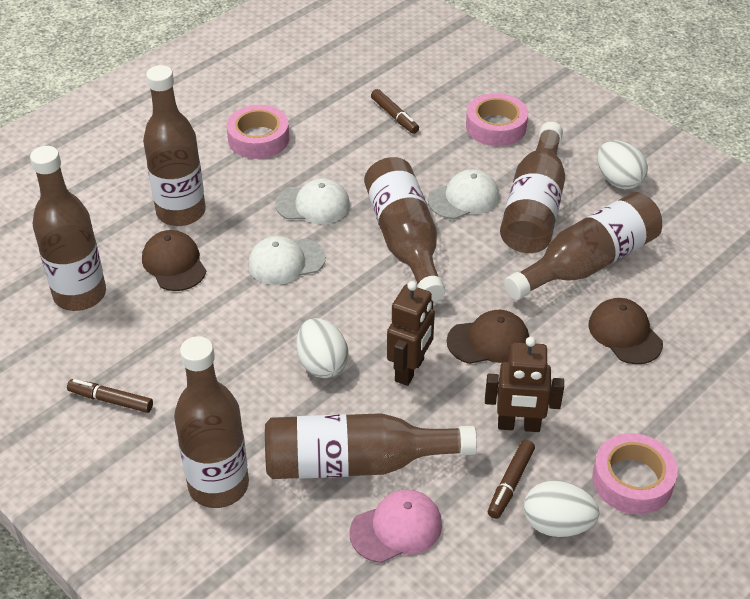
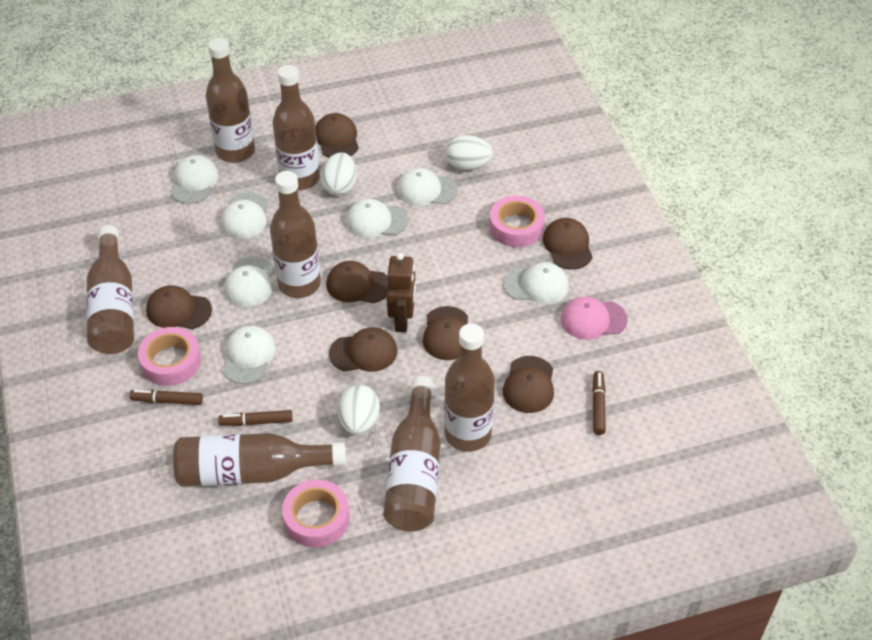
brown cap: [142,230,206,291] [447,310,529,364] [588,298,663,364] = 3 -> [146,285,212,329] [315,113,359,158] [326,261,388,303] [329,327,397,372] [423,306,468,360] [503,356,554,413] [543,218,593,270] = 7
brown robot: [387,281,435,386] [485,337,564,432] = 2 -> [387,253,416,332] = 1
white cap: [248,236,326,285] [275,178,350,224] [428,169,500,219] = 3 -> [171,155,219,204] [220,193,268,239] [222,326,276,384] [224,256,273,307] [346,199,409,238] [397,168,458,206] [503,262,569,304] = 7

